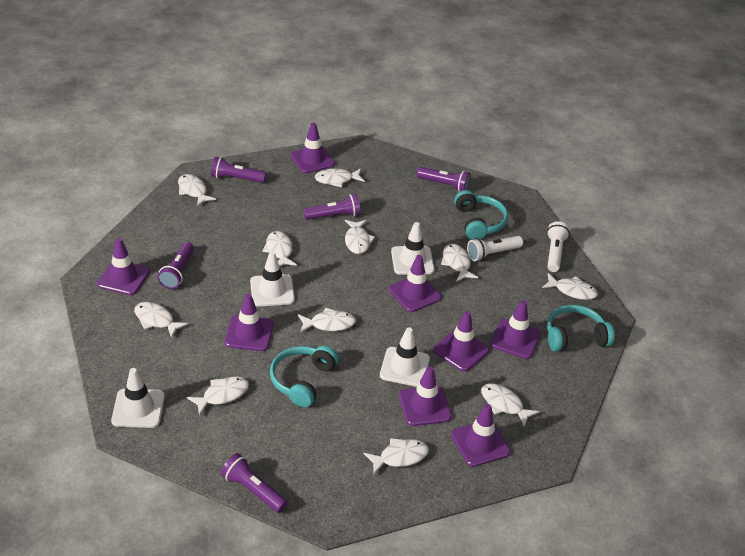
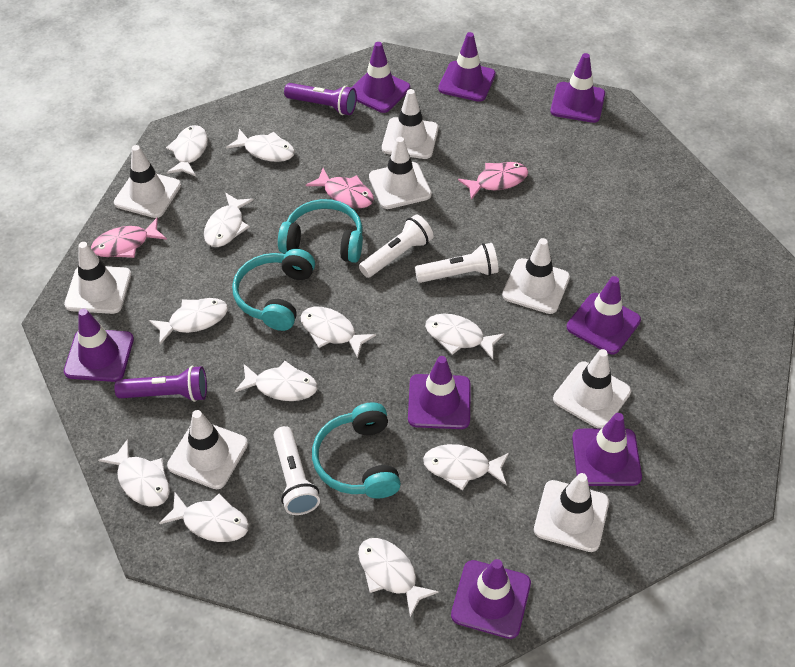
pink fish: none = 0 -> [91,218,167,258] [306,168,374,208] [458,162,528,200] = 3
purple flashlight: [158,242,194,289] [211,157,266,183] [221,453,288,513] [303,194,360,220] [417,167,471,192] = 5 -> [114,366,207,402] [284,83,357,115] = 2
white flashlight: [467,236,523,261] [547,221,570,272] = 2 -> [273,426,320,515] [359,214,434,278] [415,243,499,283] = 3
white traffic cone: [111,368,165,428] [250,251,295,306] [380,327,430,387] [391,222,435,275] = 4 -> [64,242,131,314] [114,145,181,218] [167,410,248,489] [369,137,432,209] [382,89,438,159] [502,238,570,314] [534,473,609,552] [553,349,631,429] = 8

